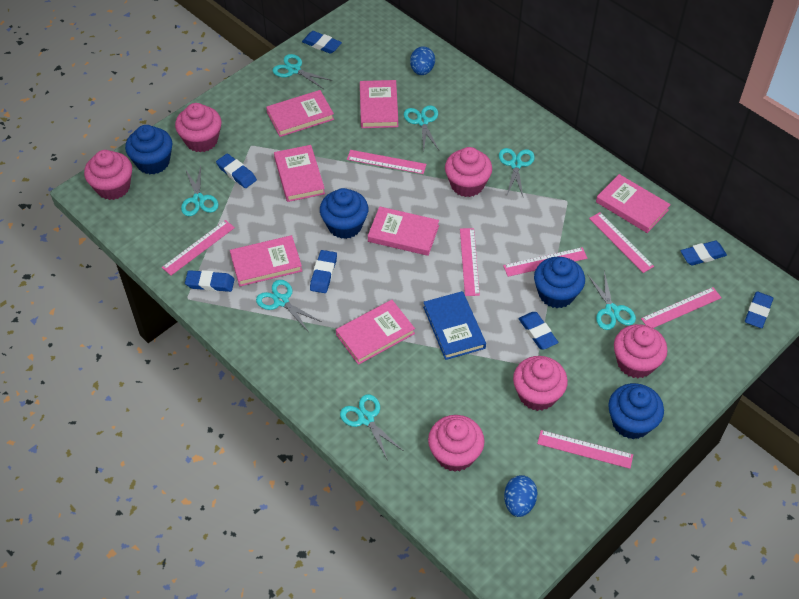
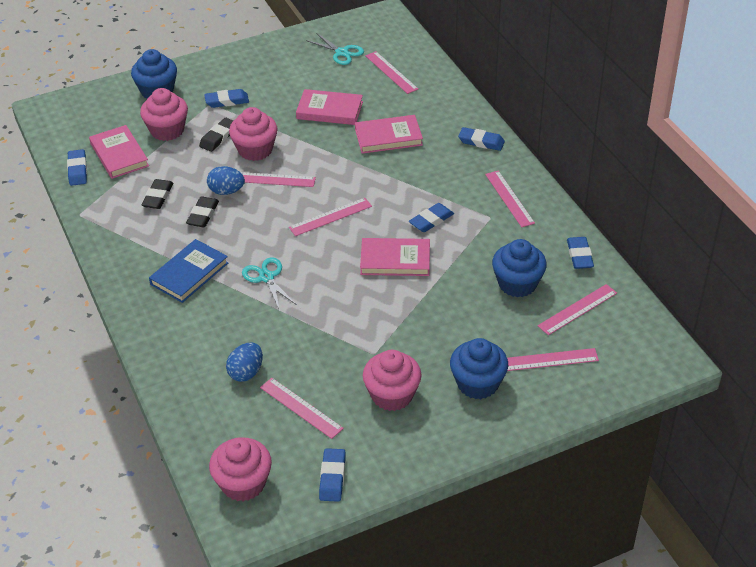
black eraser: none = 0 -> [141,179,173,209] [186,196,219,227] [199,118,233,152] = 3
blue cupcake: [125,125,172,174] [320,188,368,239] [534,257,585,308] [608,383,664,439] = 4 -> [131,49,177,99] [450,338,508,399] [492,239,547,297] = 3
blue eraser: [185,270,235,292] [216,154,257,188] [302,31,342,54] [310,250,337,293] [518,312,558,350] [680,241,727,266] [745,291,773,328] = 7 -> [67,149,87,186] [204,89,249,108] [319,448,346,502] [409,203,454,232] [458,127,505,151] [567,237,594,269] = 6
pink book: [230,235,302,286] [266,90,334,137] [274,145,325,202] [336,300,415,365] [360,80,398,128] [368,206,439,256] [596,174,671,233] = 7 -> [89,125,149,179] [296,89,363,125] [355,115,423,154] [360,238,430,276] = 4
pink cupcake: [84,150,132,200] [175,103,221,152] [428,415,485,472] [445,147,492,197] [513,356,568,411] [614,324,668,378] = 6 -> [140,88,188,141] [209,437,272,501] [229,107,278,161] [363,350,421,411] = 4
turquoise scissors: [181,166,218,216] [256,280,322,331] [273,54,333,89] [340,394,403,461] [404,105,439,153] [499,148,535,196] [587,271,636,330] = 7 -> [242,257,297,311] [306,33,364,65] = 2

